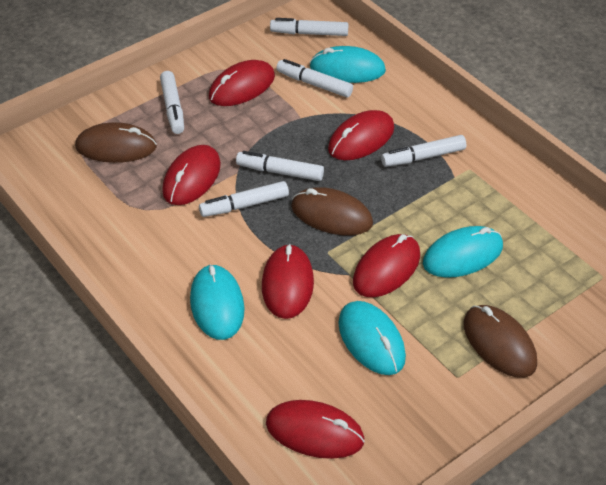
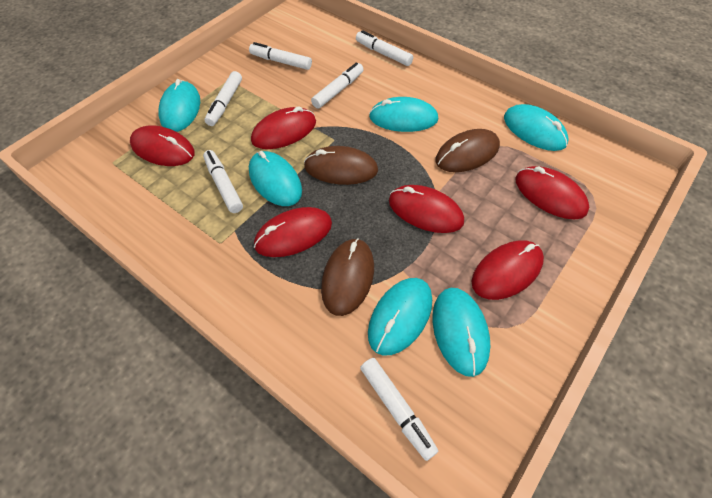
turquoise mouse: [190,264,245,340] [309,46,386,83] [338,301,406,375] [423,226,503,278] = 4 -> [159,79,200,132] [249,151,302,206] [368,278,432,356] [369,97,438,132] [433,288,490,377] [504,104,568,151] = 6

